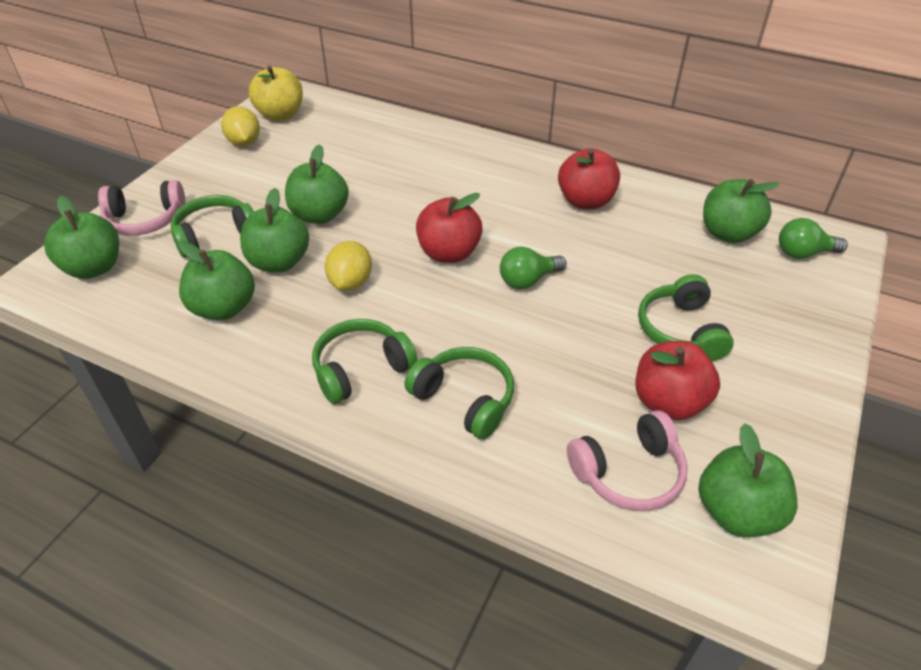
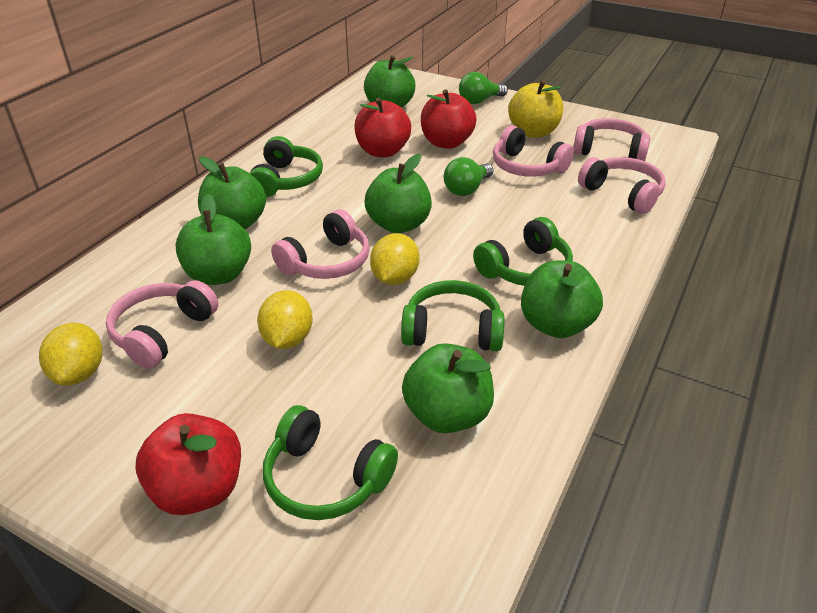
pink headphones: [98,180,185,236] [567,410,688,511] = 2 -> [106,280,218,369] [271,209,370,279] [493,125,574,177] [573,118,650,161] [578,157,666,214] = 5
yellow lemon: [221,106,260,146] [325,241,372,291] = 2 -> [39,323,102,386] [257,290,313,349] [370,233,419,285] = 3

